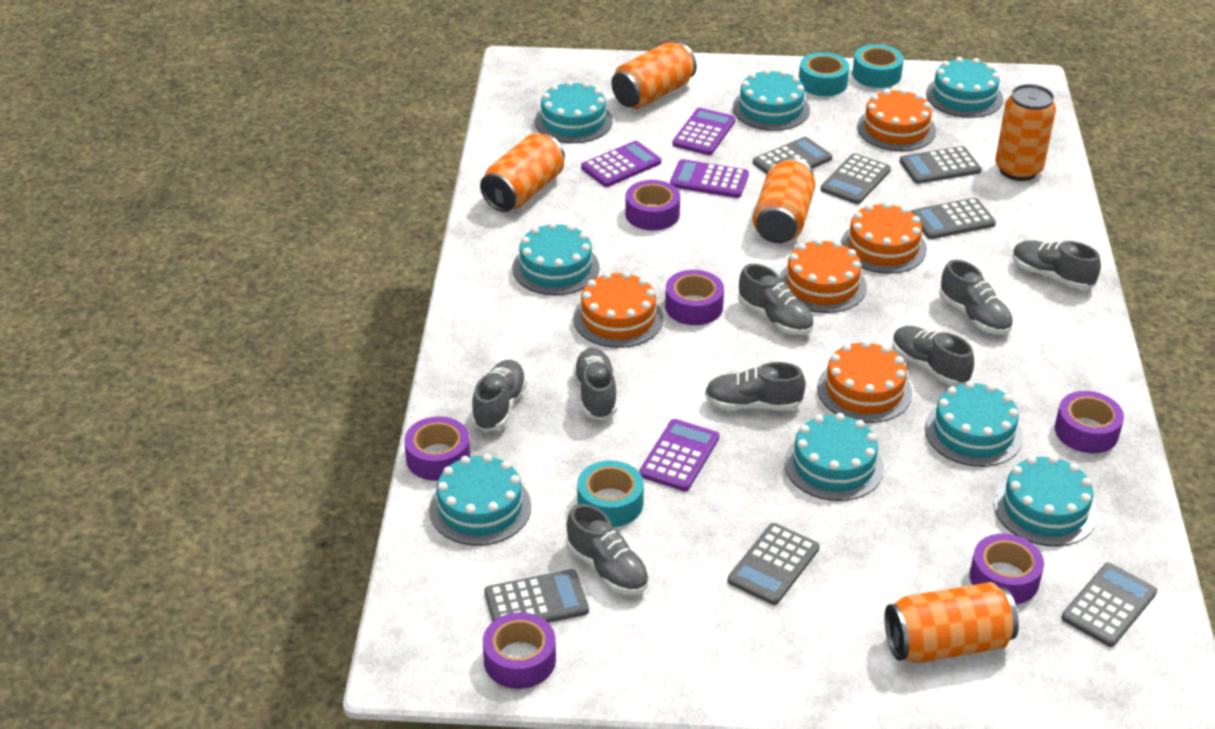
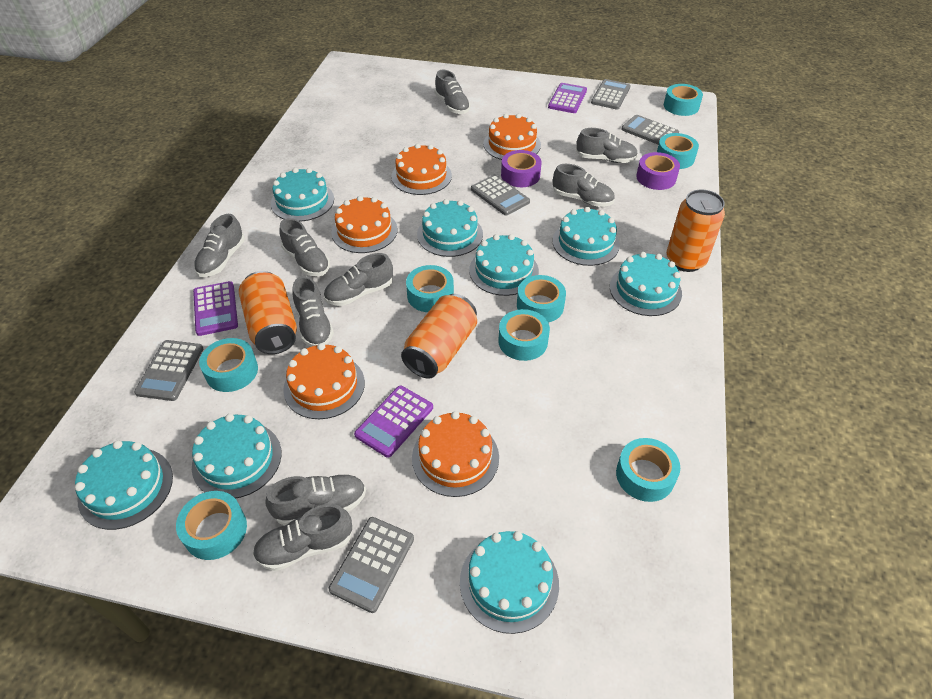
grey calculator: [484,569,589,623] [728,523,820,605] [753,137,832,174] [820,153,891,204] [899,146,981,184] [911,198,996,239] [1061,563,1157,647] = 7 -> [134,340,203,401] [329,517,414,613] [471,175,530,216] [591,79,631,109] [621,115,679,145] = 5
grey shoe: [471,360,527,432] [566,504,649,595] [573,348,617,420] [705,362,806,411] [738,264,814,335] [892,326,974,386] [939,260,1013,335] [1012,240,1101,290] = 8 -> [194,214,245,277] [252,504,353,571] [265,474,366,525] [279,218,330,277] [292,276,334,347] [324,253,393,306] [435,69,470,114] [553,164,615,207] [576,128,638,163] = 9
orange can: [480,133,565,212] [611,42,697,109] [753,157,815,243] [884,582,1019,663] [995,84,1056,181] = 5 -> [239,271,297,354] [401,294,477,379] [667,189,725,272] = 3
purple calculator: [581,141,661,187] [639,419,719,491] [670,159,749,198] [672,108,736,155] = 4 -> [193,281,238,336] [354,386,433,458] [548,83,587,113] = 3
purple tape: [404,416,470,481] [483,612,556,689] [625,180,680,231] [665,270,724,325] [970,533,1044,604] [1055,391,1124,453] = 6 -> [501,150,542,187] [636,152,680,190] = 2
turquoise tape: [577,460,644,527] [799,52,850,96] [852,44,904,88] = 3 -> [176,491,247,560] [199,338,258,392] [406,265,454,312] [498,309,550,361] [517,275,566,323] [616,438,680,502] [657,133,699,169] [664,84,703,116] = 8

